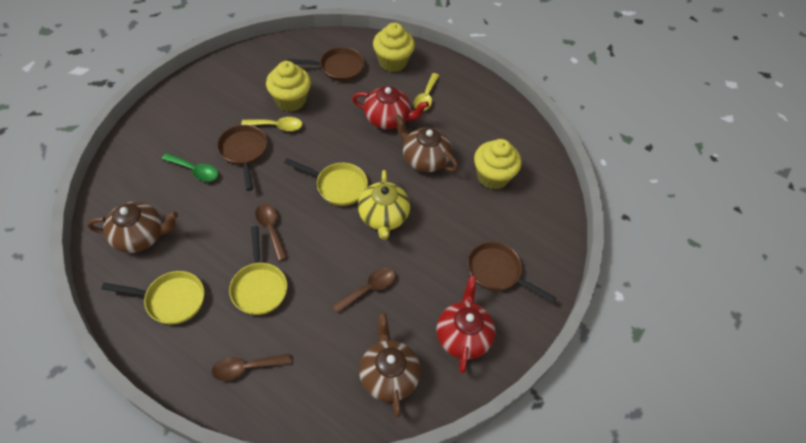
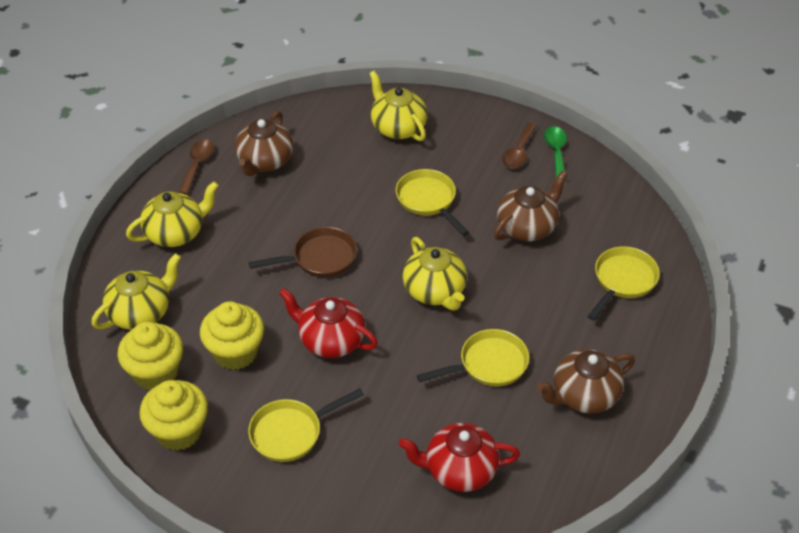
brown pan: [217,125,267,191] [287,47,365,81] [468,242,556,303] = 3 -> [249,227,357,277] = 1
brown spoon: [212,354,291,381] [255,203,288,261] [333,268,396,313] = 3 -> [178,139,214,195] [502,123,537,169] = 2
yellow pan: [101,271,204,325] [229,226,287,315] [284,158,368,206] = 3 -> [248,388,364,462] [396,169,469,236] [417,329,529,386] [587,246,660,321] = 4
yellow spoon: [241,117,302,131] [413,73,440,111] = 2 -> none = 0
yellow teapot: [358,170,410,240] = 1 -> [92,253,181,330] [126,181,219,247] [369,71,427,141] [403,237,467,311] = 4

